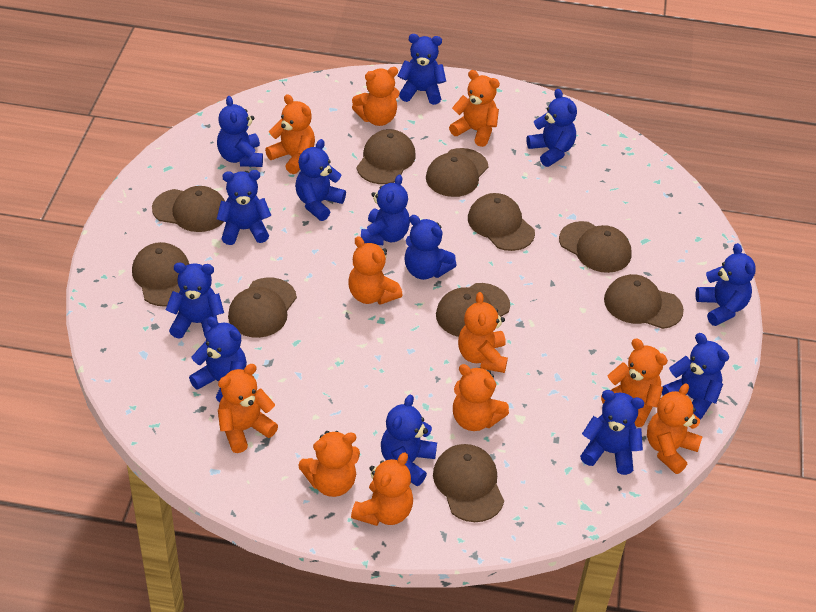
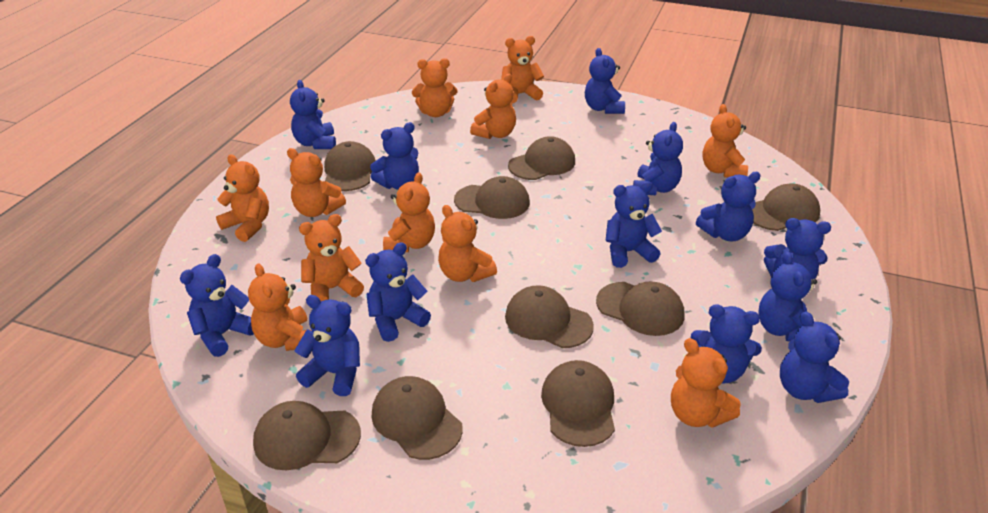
brown cap: [132,242,189,307] [152,186,225,232] [228,277,297,338] [357,129,416,184] [426,148,488,197] [433,444,504,522] [436,283,510,337] [468,193,535,251] [559,221,632,273] [604,274,684,329] = 10 -> [253,401,361,470] [324,141,376,191] [371,376,463,460] [454,176,530,219] [505,285,594,348] [508,136,575,180] [541,360,615,447] [596,281,684,336] [752,184,820,231] = 9

